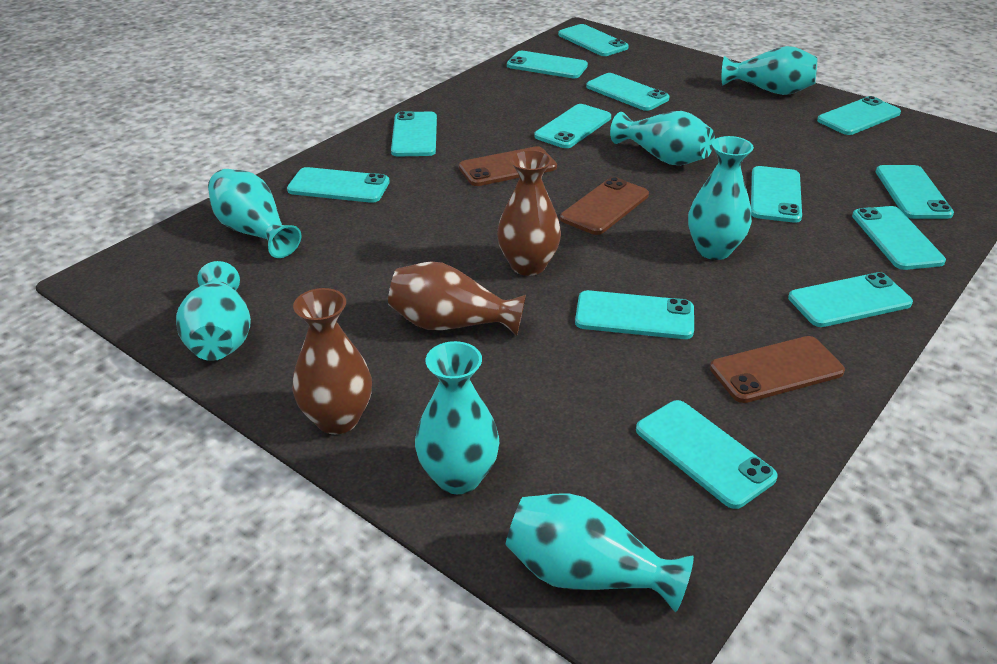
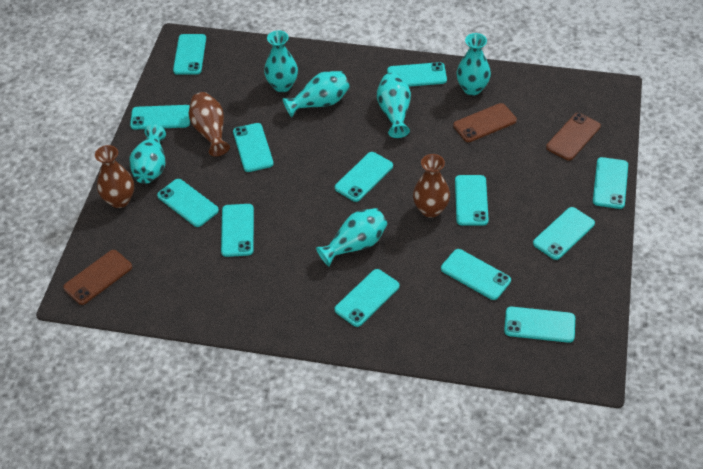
turquoise vase: [176,261,251,361] [208,169,302,258] [415,341,499,494] [505,493,694,613] [610,111,715,165] [688,136,754,260] [722,46,817,95] = 7 -> [129,124,166,184] [264,30,298,92] [282,71,350,117] [316,208,387,267] [377,73,411,138] [456,33,491,95] = 6

